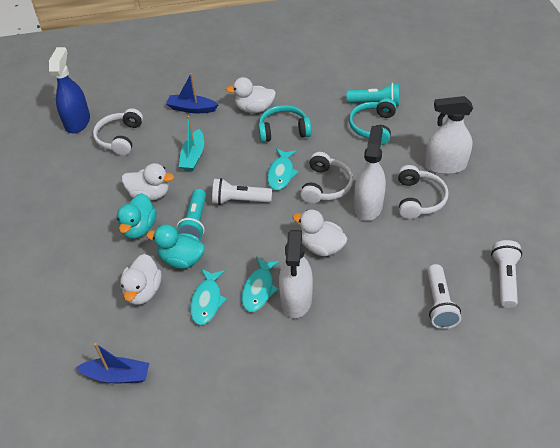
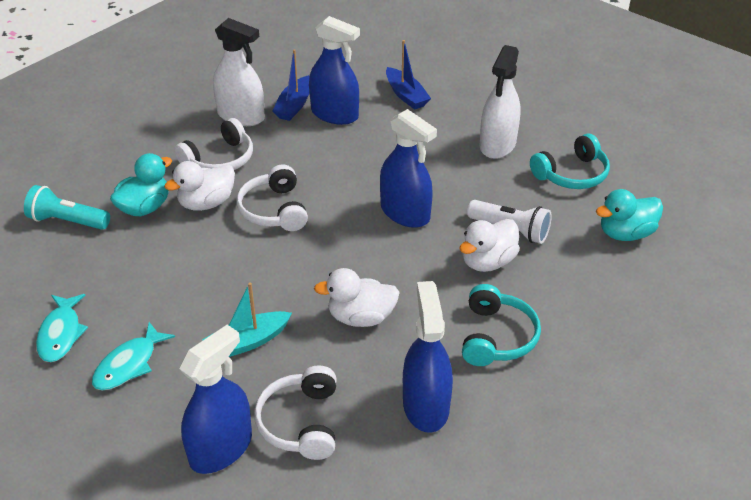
blue spray bottle: [49,47,90,134] = 1 -> [179,325,252,474] [309,16,360,125] [380,109,437,228] [403,281,453,433] = 4
turquoise fish: [190,269,227,325] [242,257,280,312] [267,148,299,190] = 3 -> [36,294,88,362] [92,322,175,390] = 2
turquoise flashlight: [177,189,206,240] [346,83,399,106] = 2 -> [24,185,110,230] = 1
white duck: [120,254,162,305] [122,163,174,201] [226,77,276,113] [293,210,348,256] = 4 -> [164,161,235,211] [314,268,400,327] [459,219,520,272] = 3
white flashlight: [212,178,272,205] [427,264,461,329] [491,240,522,308] = 3 -> [467,200,552,244] = 1
white spray bottle: [279,230,313,318] [354,126,386,221] [425,96,473,174] = 3 -> [213,18,265,126] [480,45,521,159] = 2

